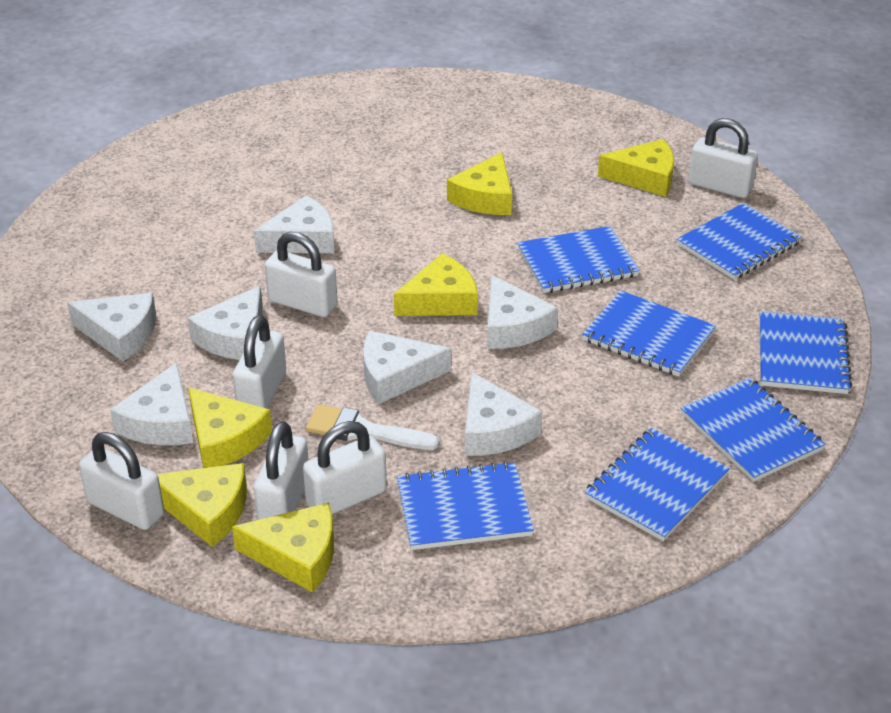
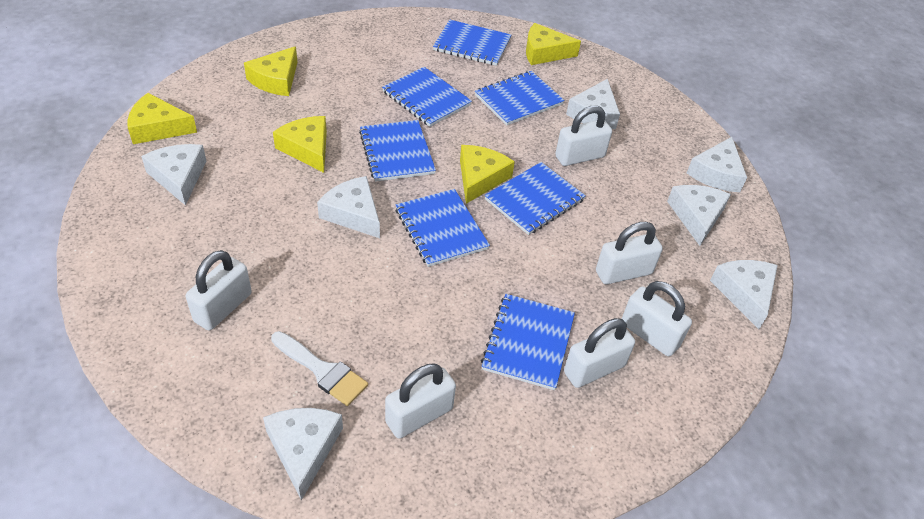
yellow cheese: [157,463,247,547] [188,387,272,468] [232,503,334,593] [394,253,478,316] [447,152,512,215] [598,139,674,197] = 6 -> [127,93,197,144] [244,46,297,96] [273,116,327,173] [460,145,515,204] [526,23,581,65] = 5

